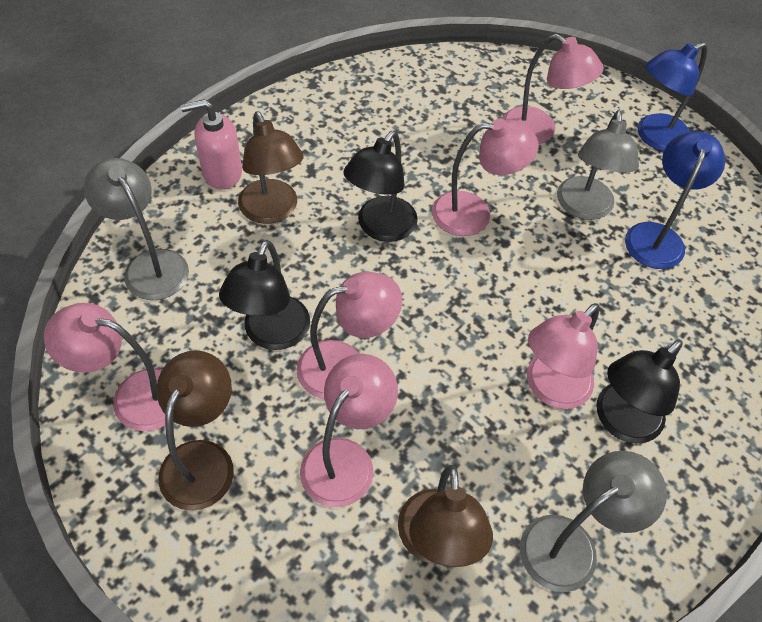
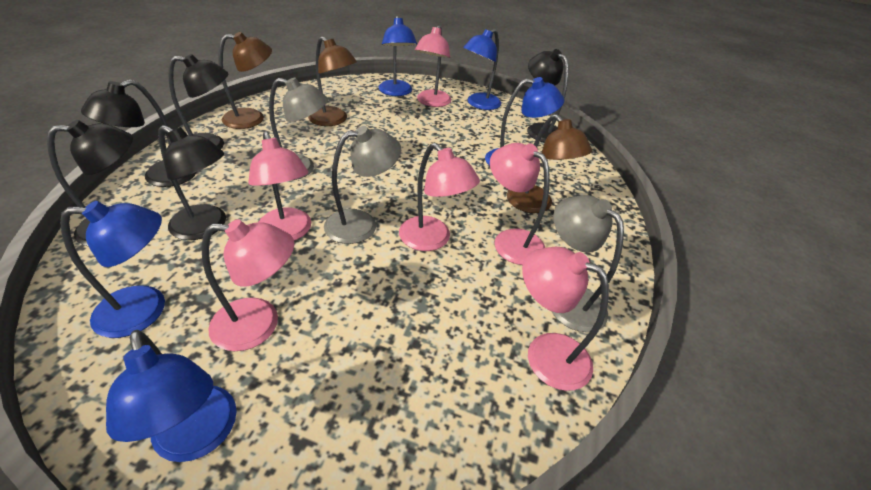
black lamp: [219,240,310,350] [343,131,418,242] [597,340,683,444] = 3 -> [47,120,133,247] [81,80,197,187] [158,125,226,240] [168,54,228,149] [527,49,568,143] = 5
blue lamp: [625,131,725,269] [638,42,707,151] = 2 -> [60,201,165,338] [106,330,237,462] [379,15,417,96] [463,29,501,110] [485,77,564,166] = 5
pink soap dispenser: [181,99,242,190] = 1 -> none = 0

